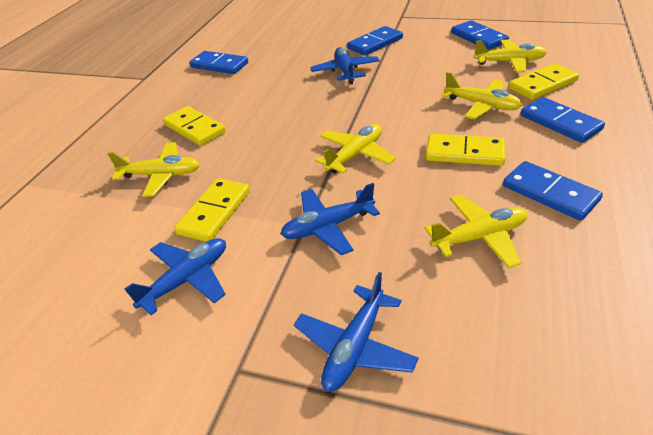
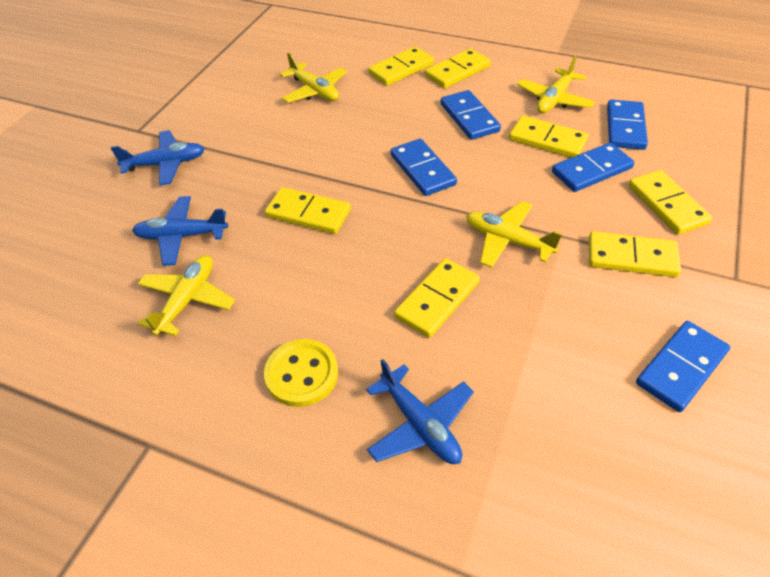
blue plane: [125,238,226,315] [281,183,380,255] [294,272,419,392] [310,47,380,84] = 4 -> [111,130,204,185] [132,196,228,266] [366,359,474,464] = 3
yellow button: none = 0 -> [264,339,338,407] = 1
yellow domino: [163,106,226,146] [174,178,250,242] [426,134,505,166] [508,63,579,100] = 4 -> [265,187,351,234] [368,46,434,86] [394,258,480,338] [425,48,491,88] [509,115,588,158] [589,231,681,277] [629,170,712,234] = 7
yellow plane: [108,142,200,197] [315,124,396,173] [425,195,527,268] [442,72,522,119] [474,39,547,73] = 5 -> [138,255,235,336] [280,52,347,103] [466,201,562,268] [517,56,595,113] = 4

